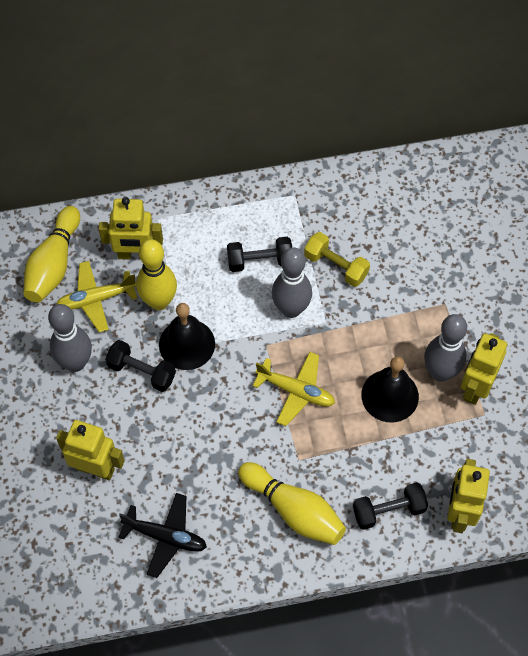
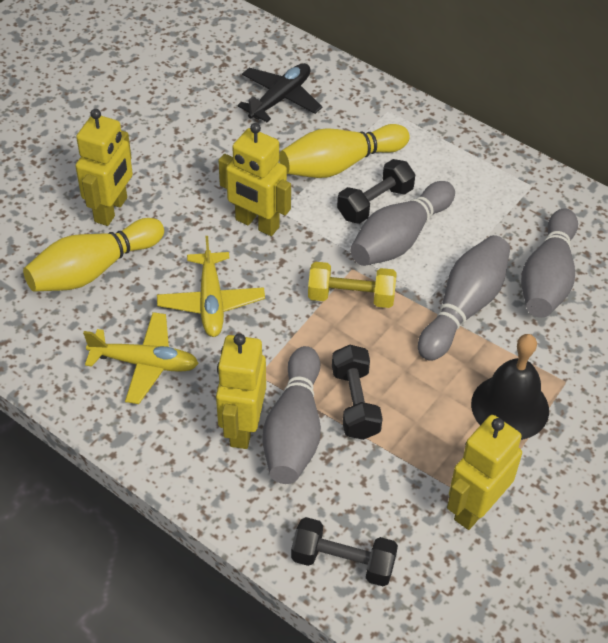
black bell: [159,303,215,370] [361,356,419,423] = 2 -> [471,334,549,440] = 1
grey bowling pin: [48,304,92,372] [272,247,312,318] [424,314,467,382] = 3 -> [263,346,321,484] [350,181,455,266] [418,235,510,361] [521,208,578,318] = 4
yellow bowling pin: [23,206,80,303] [136,239,177,310] [238,462,346,545] = 3 -> [23,218,164,292] [279,124,410,178] = 2

